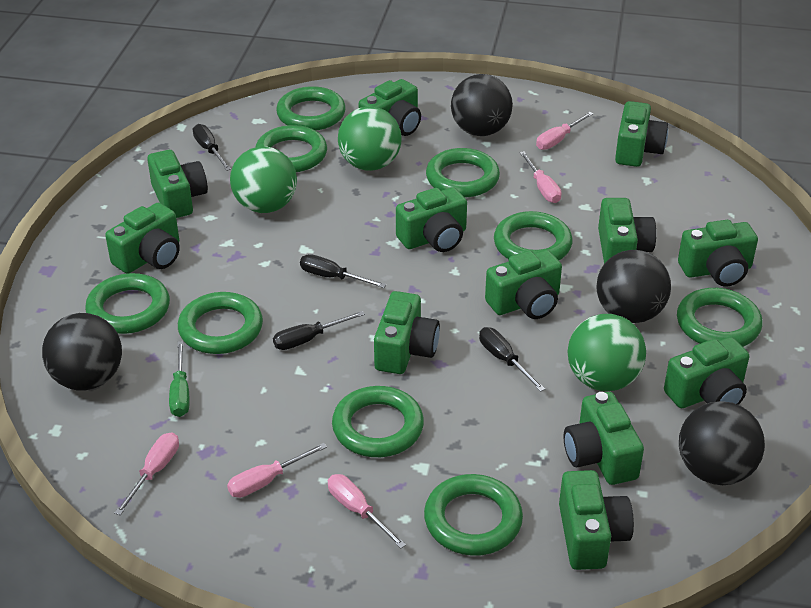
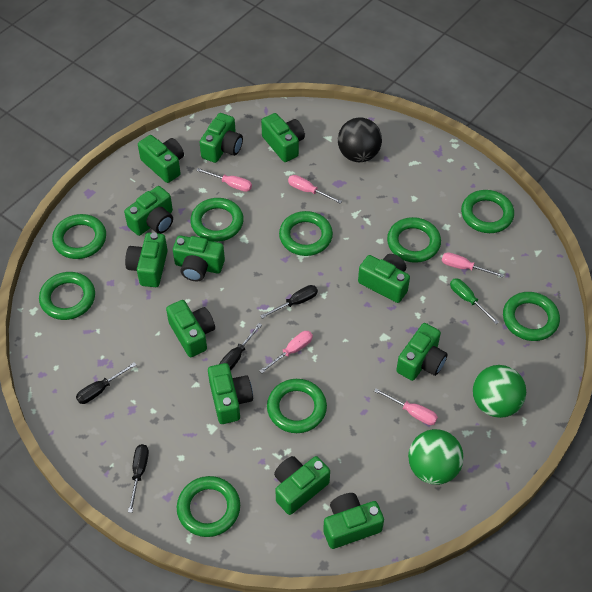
black ball: [42,313,122,390] [451,74,513,136] [596,250,671,323] [679,401,765,485] = 4 -> [338,117,382,162] = 1
green ball: [230,147,297,213] [338,106,402,171] [568,314,646,391] = 3 -> [408,429,463,485] [473,365,526,418] = 2

